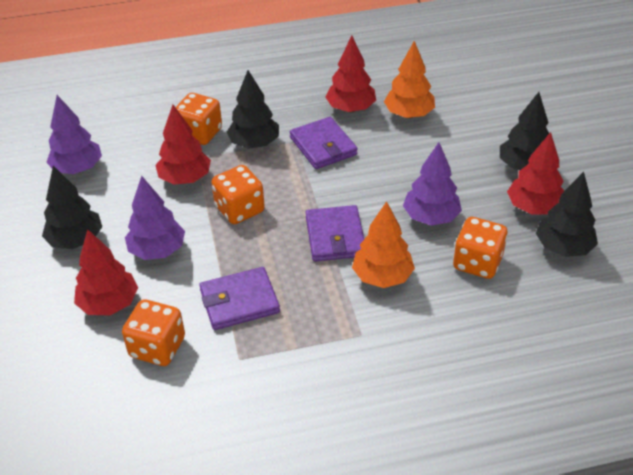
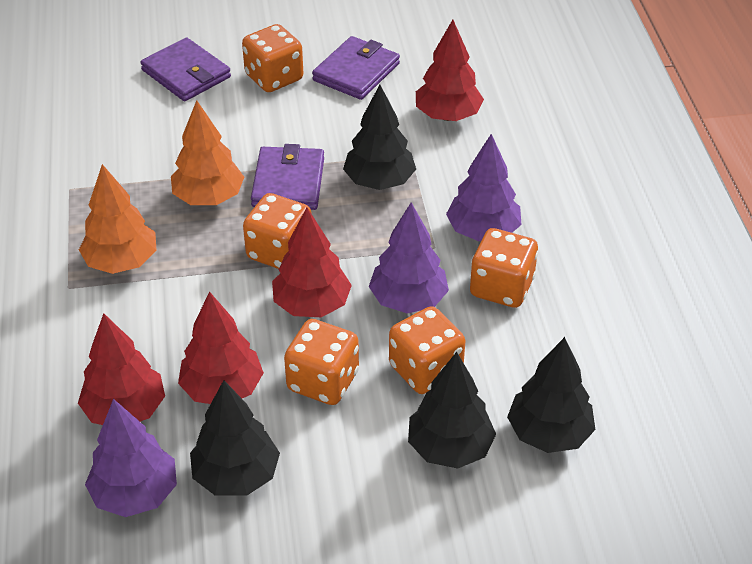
orange dice: [122,299,185,366] [176,93,222,145] [211,165,265,224] [453,217,508,279] = 4 -> [242,24,303,92] [243,193,312,269] [284,319,359,405] [389,306,465,394] [470,228,538,308] = 5

